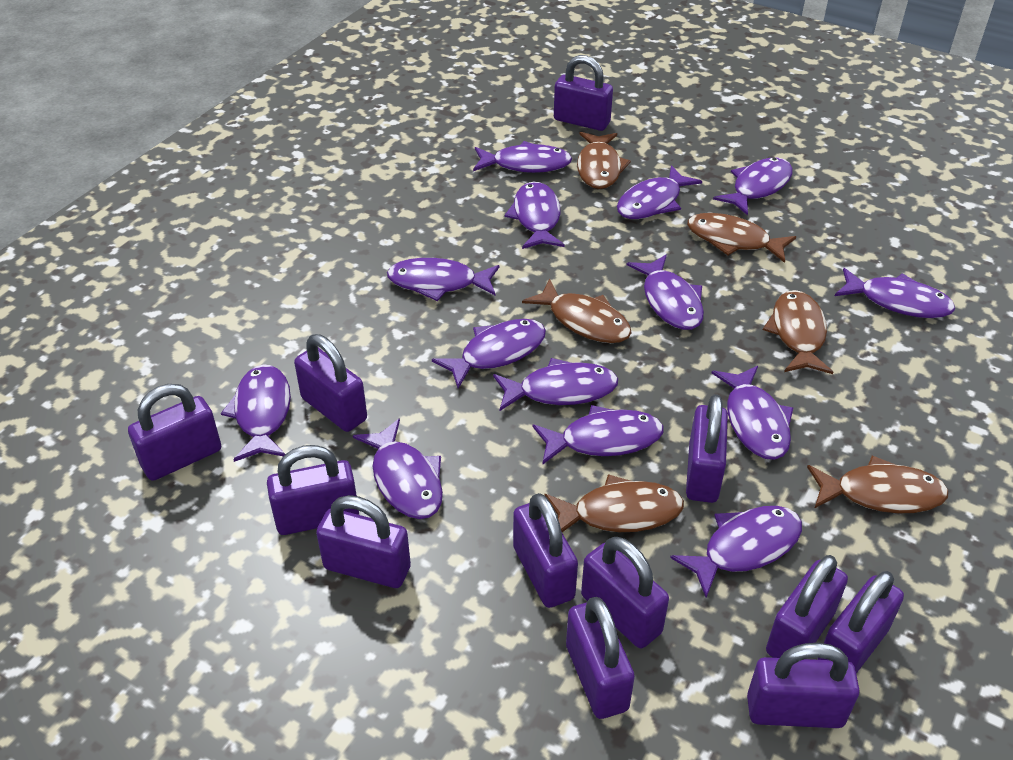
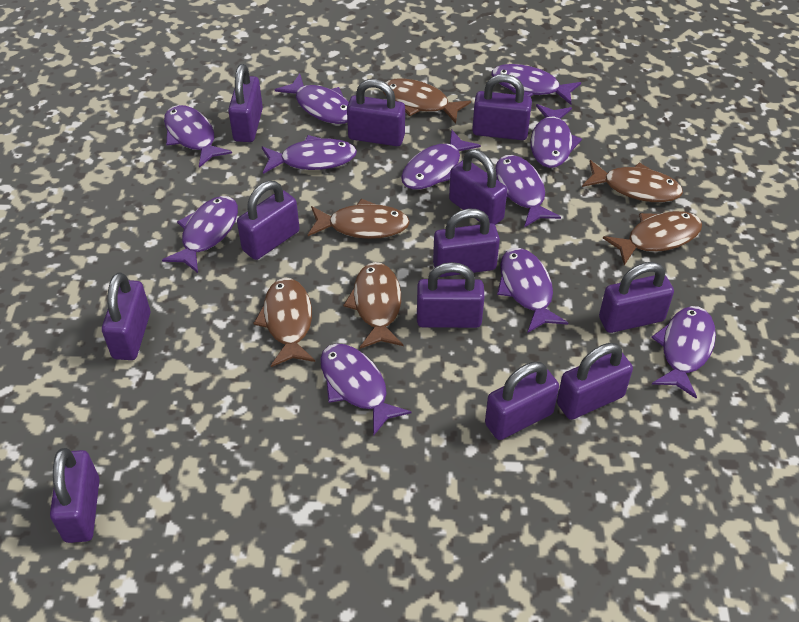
purple fish: [221,364,291,462] [353,418,443,519] [387,258,500,301] [432,319,546,389] [473,141,572,173] [493,358,618,411] [505,182,565,249] [533,405,663,465] [617,165,702,219] [627,255,704,330] [670,506,802,598] [712,366,793,460] [713,158,793,216] [835,268,955,318] = 14 -> [162,196,238,273] [164,105,232,168] [262,135,357,174] [275,74,349,124] [320,344,411,436] [401,130,481,190] [491,64,581,105] [495,155,561,228] [497,248,568,333] [530,104,582,168] [651,306,716,399] = 11

